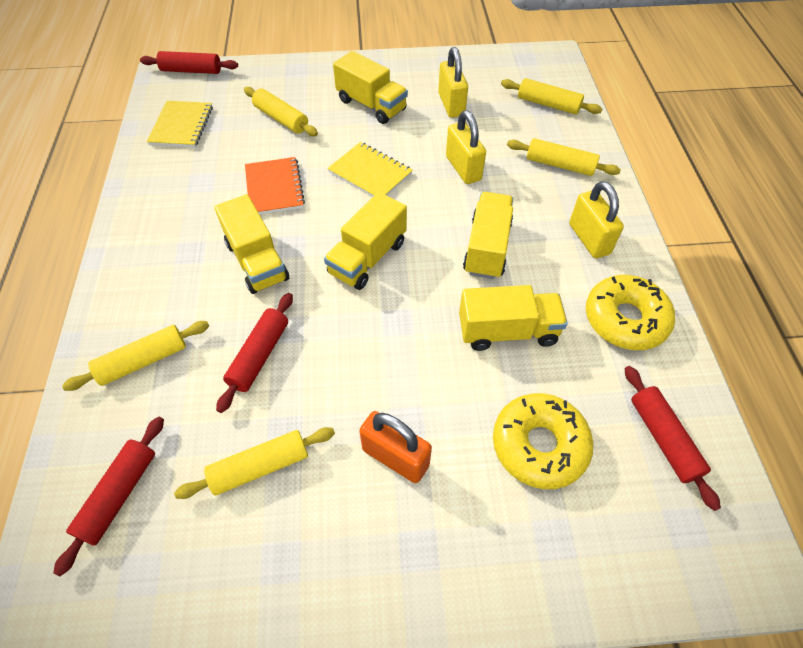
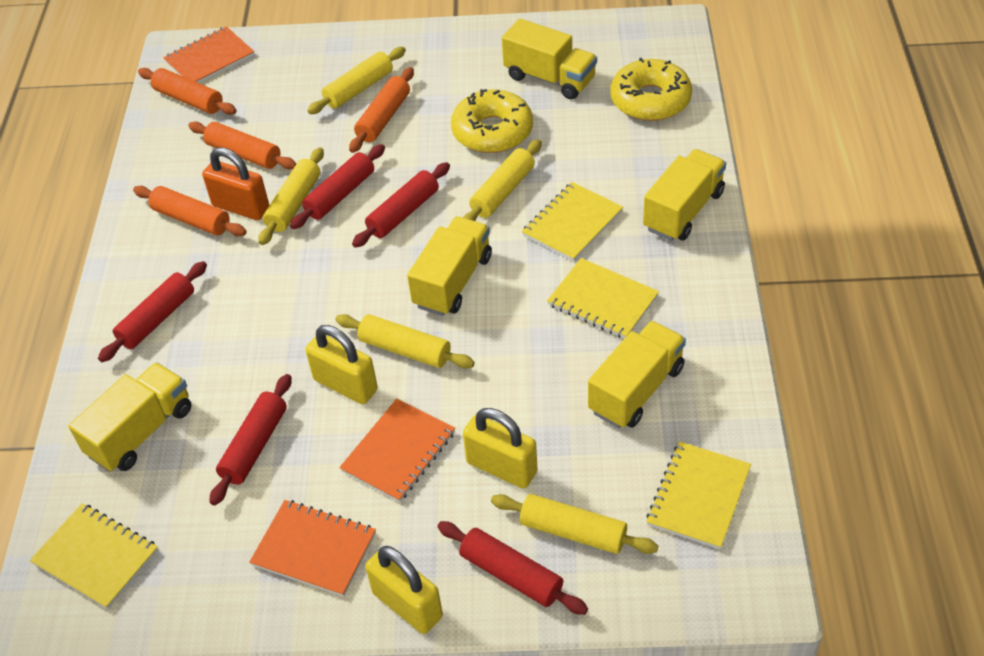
orange notebook: [245,157,305,215] = 1 -> [163,26,255,83] [249,500,376,597] [339,399,455,502] = 3
orange rolling pin: none = 0 -> [133,186,247,236] [138,68,237,115] [188,122,296,169] [349,67,414,153] = 4
red rolling pin: [53,417,164,576] [140,51,238,74] [216,293,293,413] [625,366,721,511] = 4 -> [98,261,207,362] [210,374,292,506] [290,144,385,229] [352,162,450,248] [437,521,588,615] = 5
yellow notebook: [147,101,213,148] [327,142,413,197] = 2 -> [30,503,158,609] [522,182,623,262] [547,258,659,339] [646,441,751,549] = 4

